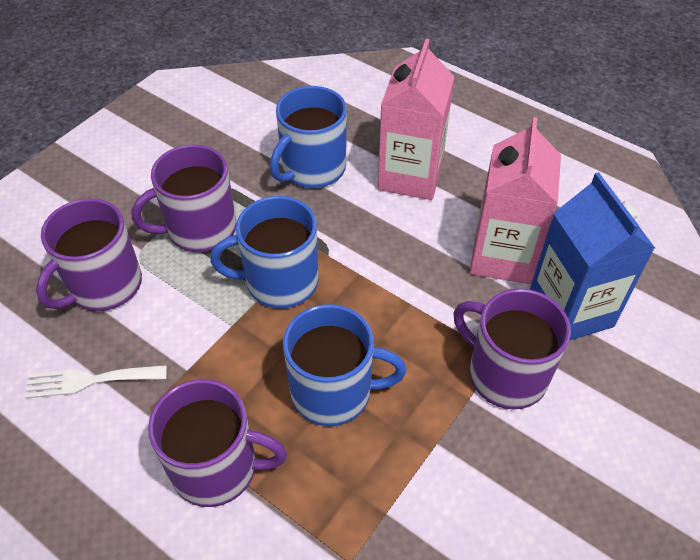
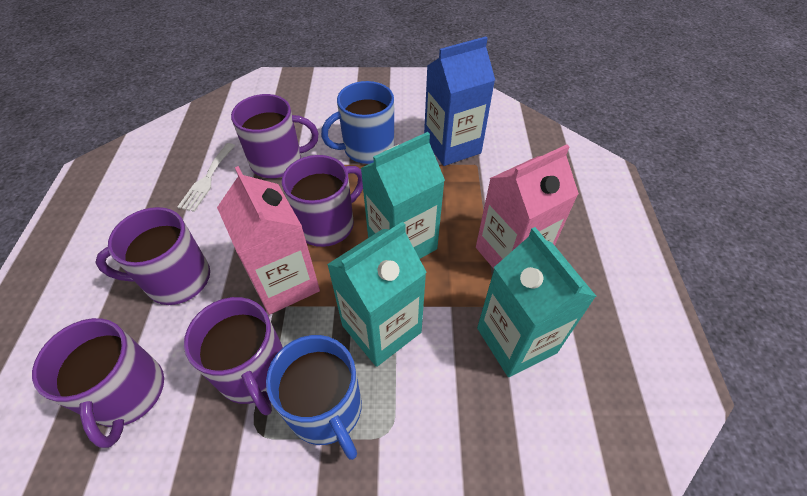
blue mug: [210,196,318,309] [270,86,347,188] [283,304,406,426] = 3 -> [266,335,362,460] [321,81,394,164] = 2
purple mug: [36,198,142,311] [131,144,236,252] [148,379,287,507] [454,289,571,410] = 4 -> [32,318,164,448] [95,207,210,305] [184,297,283,415] [231,94,318,178] [282,155,363,247] = 5
turquoise carton: none = 0 -> [327,222,427,367] [361,132,445,259] [477,227,597,377] = 3

